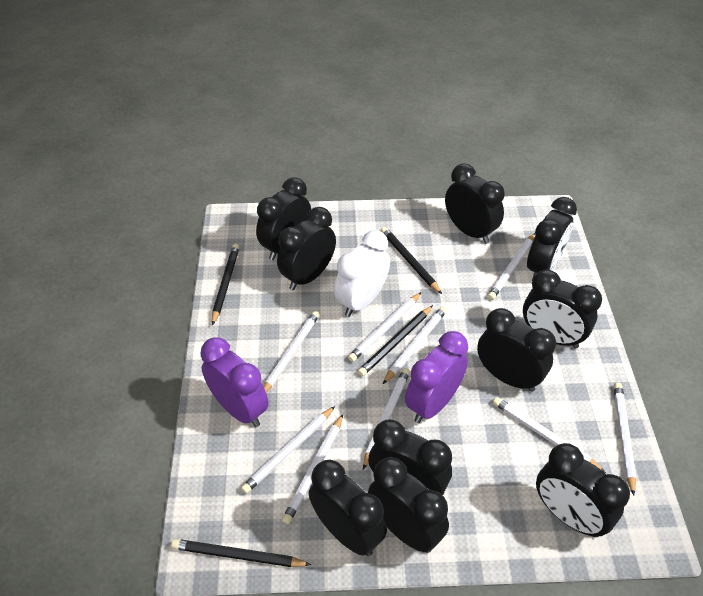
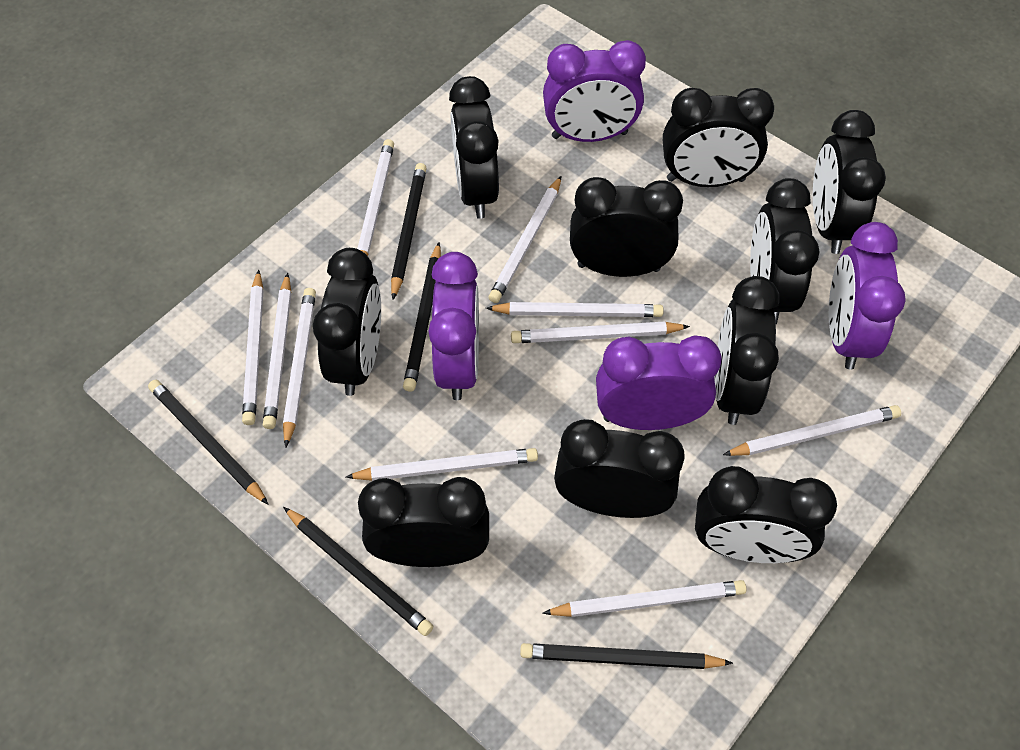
black pencil: [171,539,311,567] [212,244,240,326] [358,305,433,376] [381,227,442,294] = 4 -> [148,380,269,505] [283,507,433,636] [391,163,427,300] [403,242,441,391] [520,643,733,669] = 5
purple clock: [200,337,269,427] [405,331,468,423] = 2 -> [428,252,479,400] [543,40,646,142] [596,335,722,430] [829,222,906,370] = 4
white clock: [334,230,390,317] = 1 -> none = 0
white pencil: [241,406,335,494] [264,311,320,392] [282,414,343,524] [348,292,421,362] [363,368,410,470] [383,306,447,384] [488,233,535,300] [493,397,606,473] [614,383,636,495] = 9 -> [242,269,263,425] [263,273,291,429] [283,288,316,448] [346,448,538,481] [357,139,394,256] [486,302,664,317] [488,176,561,303] [511,322,690,343] [542,580,747,617] [723,405,901,456] = 10

